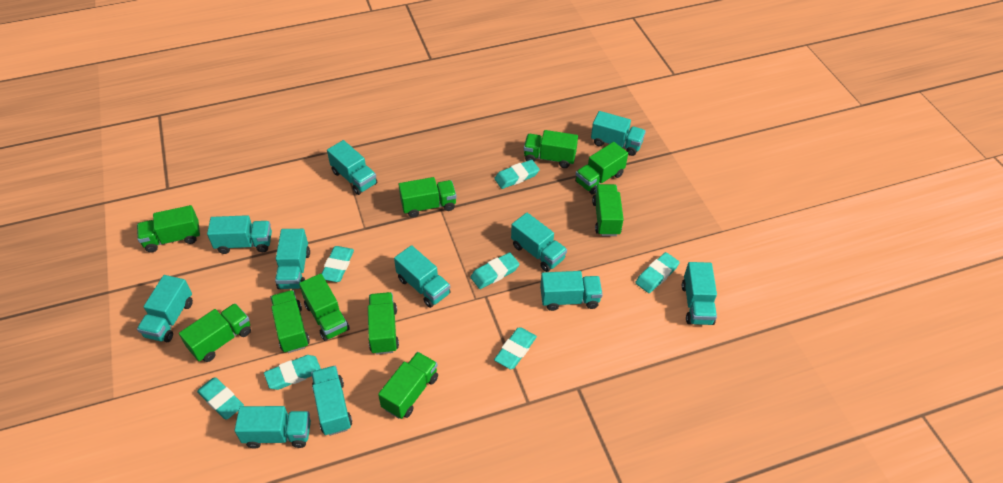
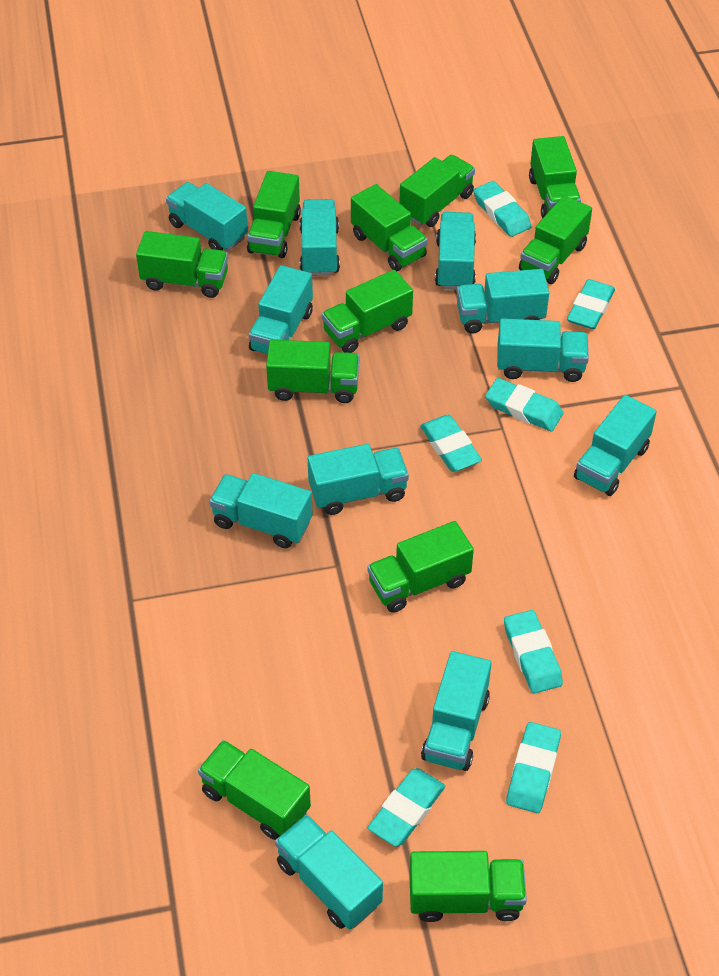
green truck: [137,205,200,253] [179,303,251,362] [271,290,310,353] [299,274,350,341] [368,292,399,355] [378,352,438,419] [399,177,457,218] [524,130,578,168] [575,142,628,194] [592,184,624,236] = 10 -> [136,231,228,298] [198,740,311,840] [247,171,301,258] [266,340,359,403] [322,270,413,353] [351,184,428,271] [368,521,474,613] [399,155,475,227] [409,851,527,922] [519,195,592,284] [529,136,581,219] = 11

